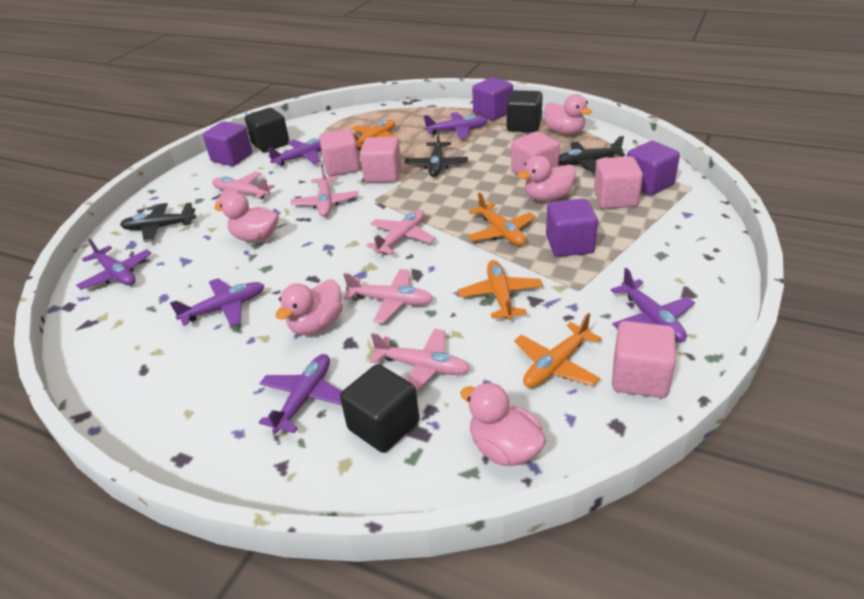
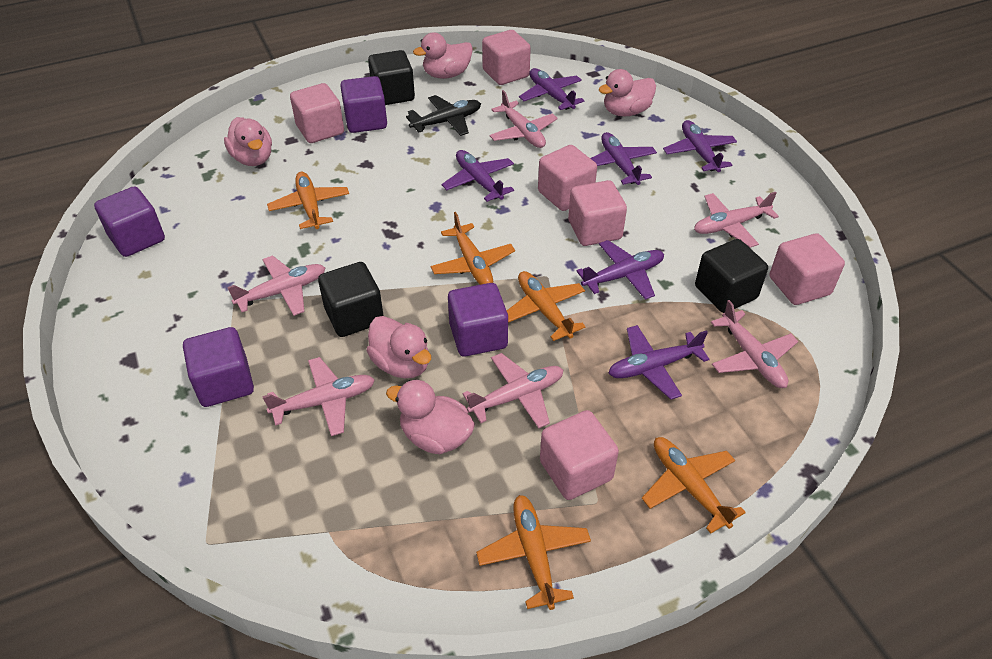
black plane: [120,203,196,242] [404,130,468,177] [559,136,625,172] = 3 -> [406,95,481,136] = 1
orange plane: [352,119,399,150] [458,260,543,320] [468,192,536,246] [514,313,602,388] = 4 -> [267,172,349,229] [430,212,515,285] [476,495,591,610] [507,271,586,341] [642,437,746,534] = 5
pink cube: [319,129,360,176] [360,137,402,183] [511,131,560,180] [594,156,643,209] [612,321,676,398] = 5 -> [290,83,344,143] [482,30,531,85] [538,145,597,211] [540,410,619,500] [568,180,627,246] [770,233,845,305] = 6
pink plane: [212,172,275,204] [290,165,358,217] [343,269,433,323] [366,209,436,255] [370,328,470,392] = 5 -> [227,256,325,316] [262,357,375,436] [462,353,563,429] [489,90,558,148] [694,192,779,248] [711,300,798,388] = 6

